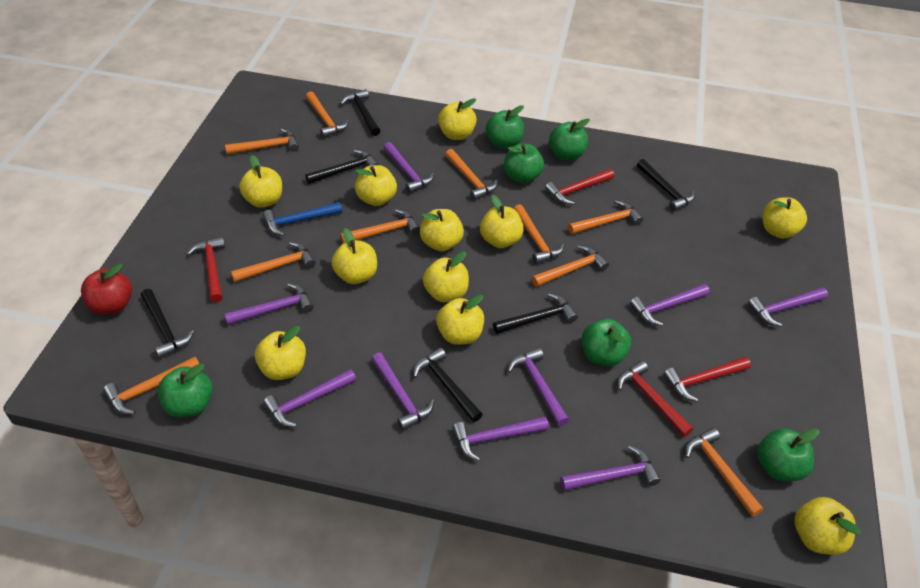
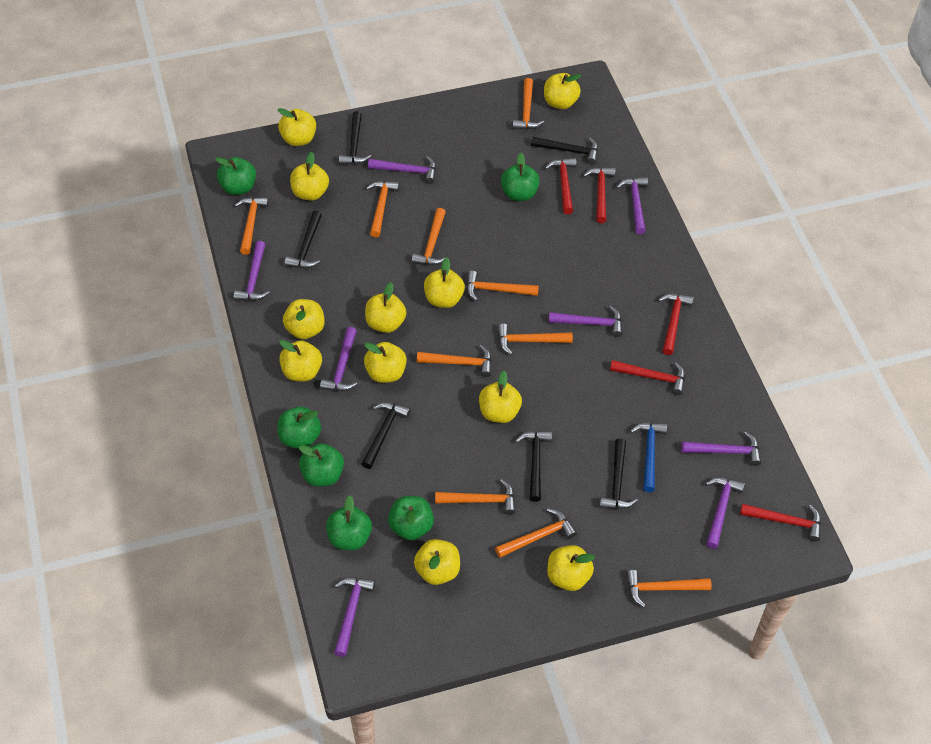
purple hammer: [225,283,313,325] [263,369,356,427] [371,352,434,431] [383,142,434,193] [452,416,549,461] [507,347,569,426] [560,445,661,491] [630,284,710,326] [748,287,828,327] = 9 -> [234,241,270,301] [320,327,357,391] [334,577,375,657] [368,156,436,184] [549,306,622,337] [616,177,648,234] [681,432,761,466] [706,477,745,549] = 8
red apple: [81,263,132,315] = 1 -> none = 0
red hammer: [187,237,225,302] [545,169,614,205] [617,360,693,437] [663,357,751,402] = 4 -> [545,158,576,214] [583,167,615,223] [610,360,685,395] [658,293,694,355] [740,504,821,542] = 5

